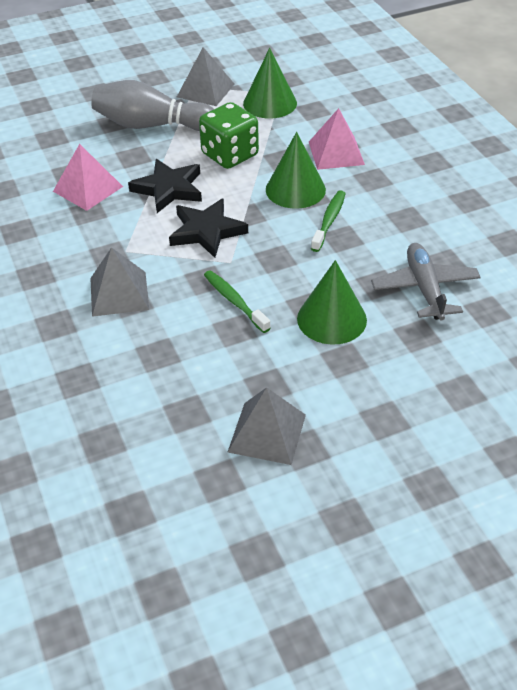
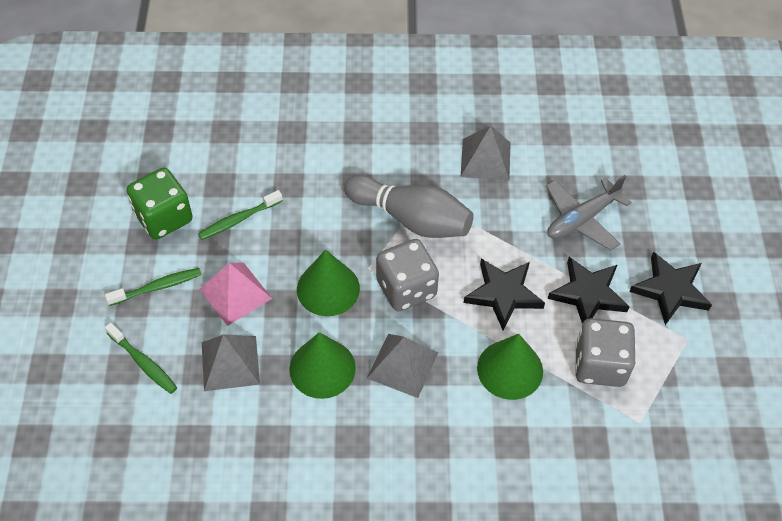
black star: [128,159,202,213] [169,198,248,258] = 2 -> [464,259,545,330] [547,257,630,324] [630,252,712,325] = 3
green toothbrush: [204,270,271,333] [311,190,346,252] = 2 -> [105,268,202,306] [105,323,177,394] [198,190,283,240] = 3
grey dice: none = 0 -> [376,239,439,311] [575,318,635,387] = 2
pink pyramid: [53,144,123,211] [309,108,365,170] = 2 -> [200,263,272,326] = 1

